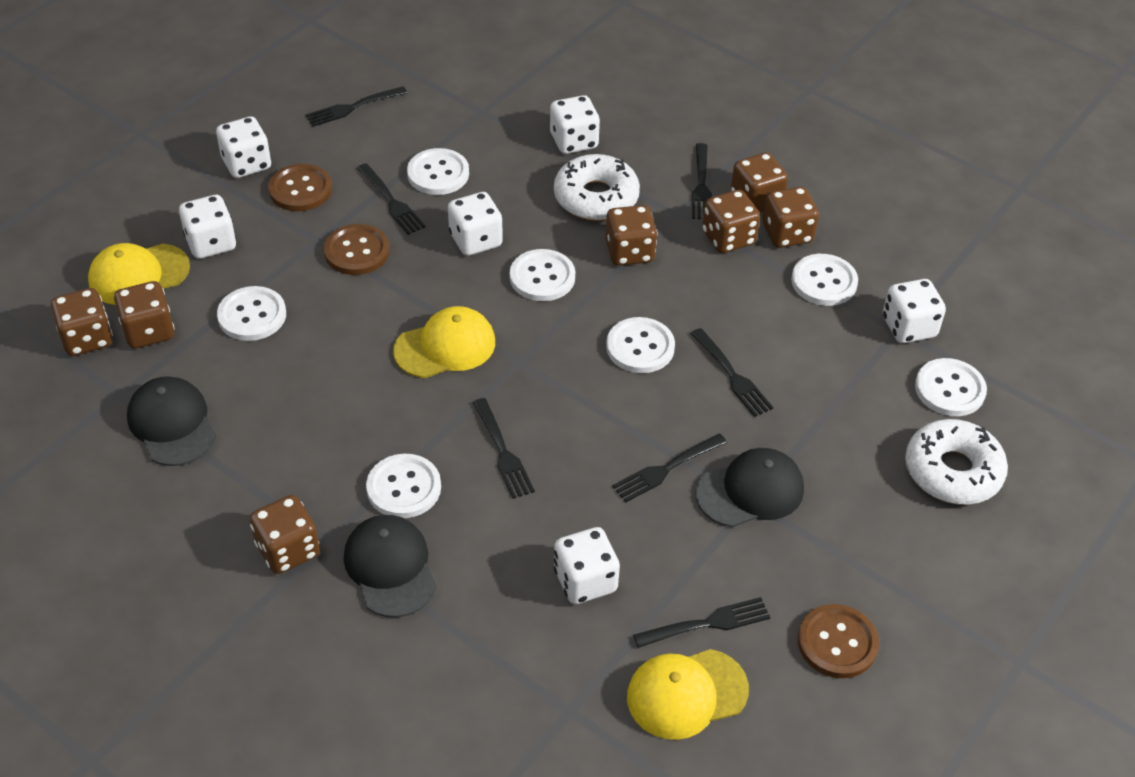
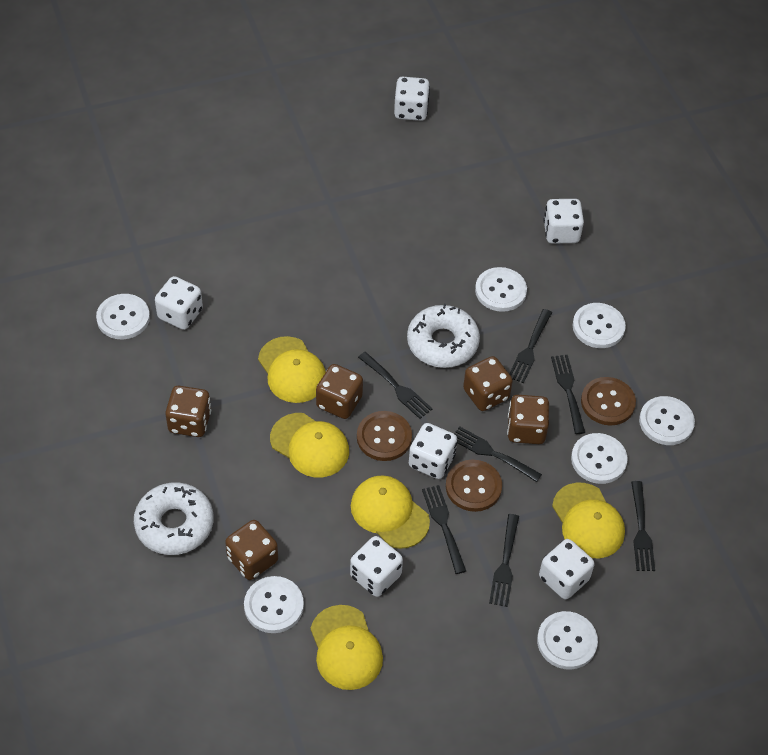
black cap: [127,376,216,466] [344,515,437,618] [695,448,804,527] = 3 -> none = 0
brown dice: [51,288,113,356] [114,281,175,348] [250,495,320,574] [605,205,657,266] [702,190,760,253] [731,153,788,213] [763,187,819,248] = 7 -> [165,386,211,437] [225,520,278,580] [316,364,363,419] [463,356,513,411] [507,395,549,444] = 5
yellow cap: [88,243,190,305] [393,306,495,378] [627,649,749,740] = 3 -> [258,336,326,403] [270,413,349,477] [310,605,383,690] [351,475,430,549] [552,483,625,558] = 5

